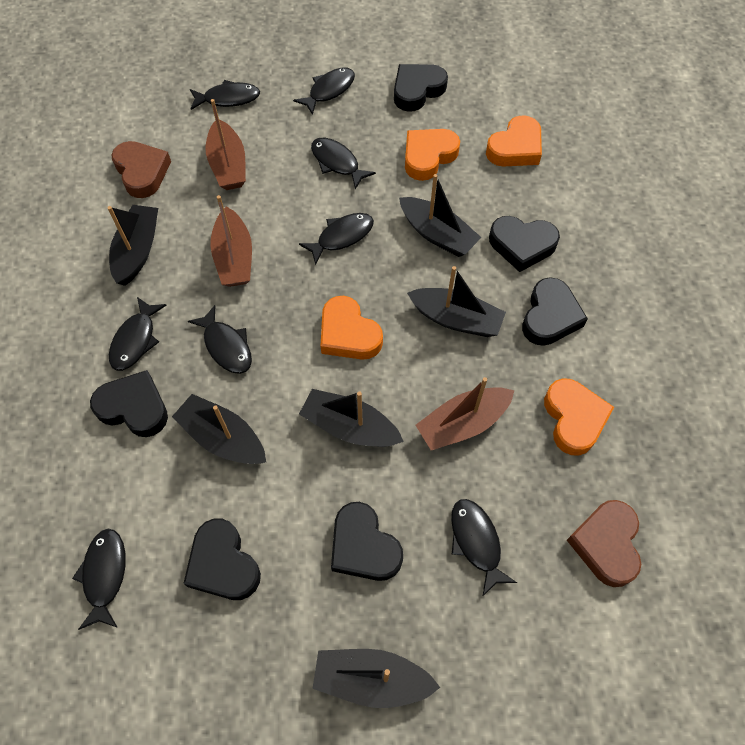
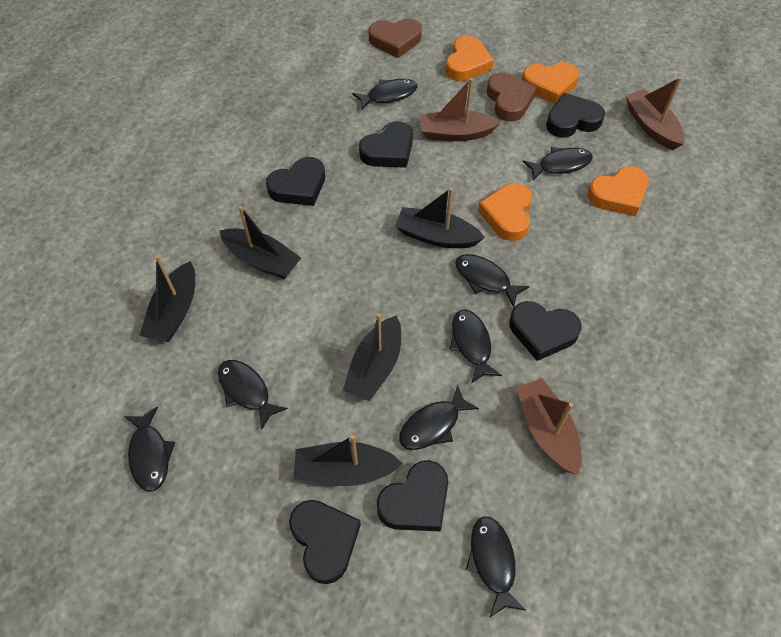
black boat: [107,205,158,286] [172,394,266,464] [299,389,404,447] [312,649,440,708] [399,174,482,257] [407,266,506,337] = 6 -> [139,255,195,342] [219,206,301,279] [294,435,403,486] [343,313,401,401] [395,187,485,248] = 5

